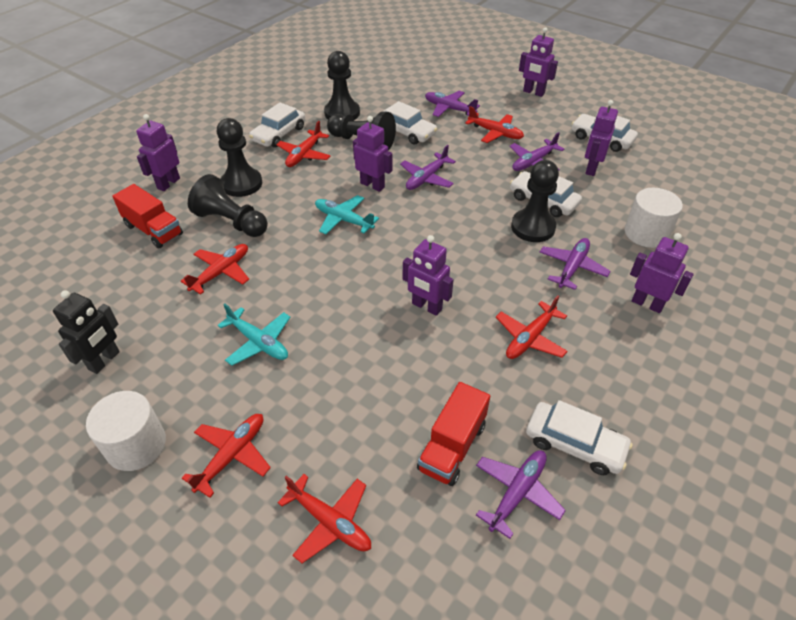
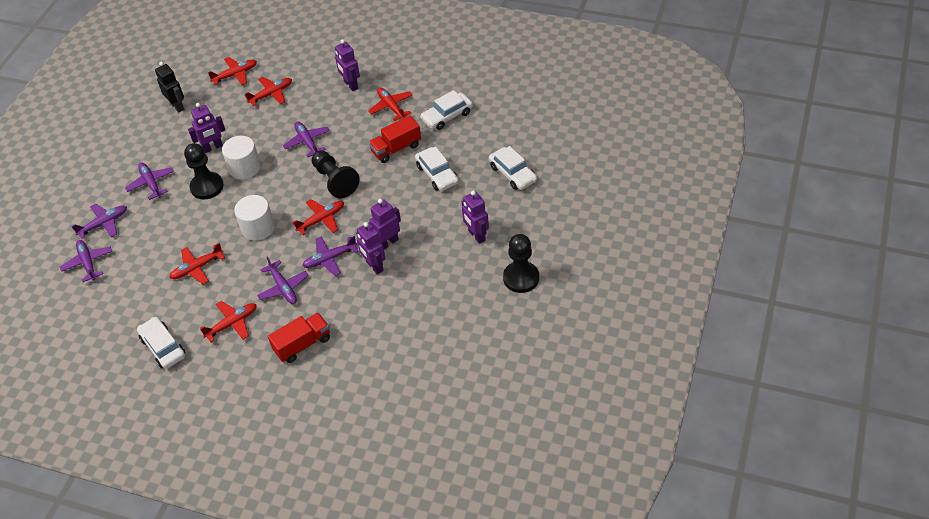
black pawn: [188,174,268,237] [217,118,262,197] [324,51,360,120] [327,111,396,150] [511,160,559,242] = 5 -> [184,143,224,200] [312,150,360,198] [503,234,539,293] = 3
purple plane: [400,145,456,190] [425,91,480,117] [476,450,566,539] [510,132,564,171] [540,238,611,290] = 5 -> [60,240,112,282] [71,204,127,239] [125,162,174,200] [257,256,309,304] [283,121,330,157] [302,236,359,276] = 6
purple robot: [136,114,180,191] [353,116,393,192] [403,235,454,316] [519,27,558,97] [585,100,618,176] [630,233,694,313] = 6 -> [188,103,225,153] [335,39,360,91] [356,222,386,274] [369,199,401,249] [462,191,489,244] = 5
turquoise plane: [218,303,290,366] [315,195,379,234] = 2 -> none = 0
white car: [249,103,305,148] [384,101,437,145] [510,171,582,217] [526,400,633,475] [572,114,638,152] = 5 -> [137,317,185,369] [415,147,459,191] [420,90,473,130] [489,146,537,190] = 4

